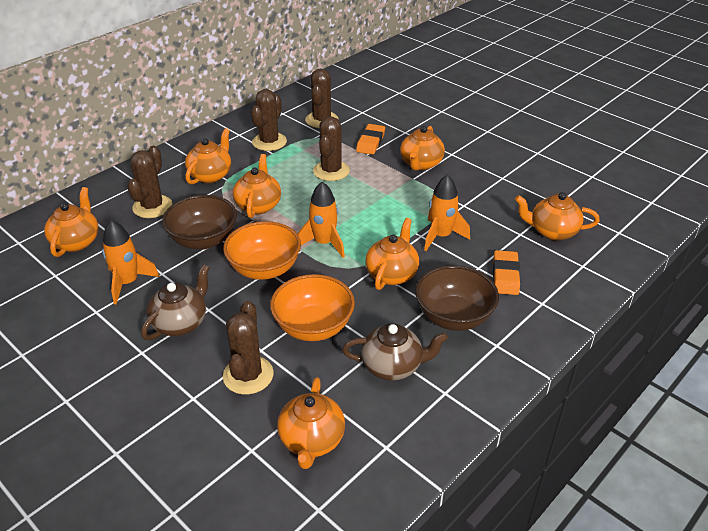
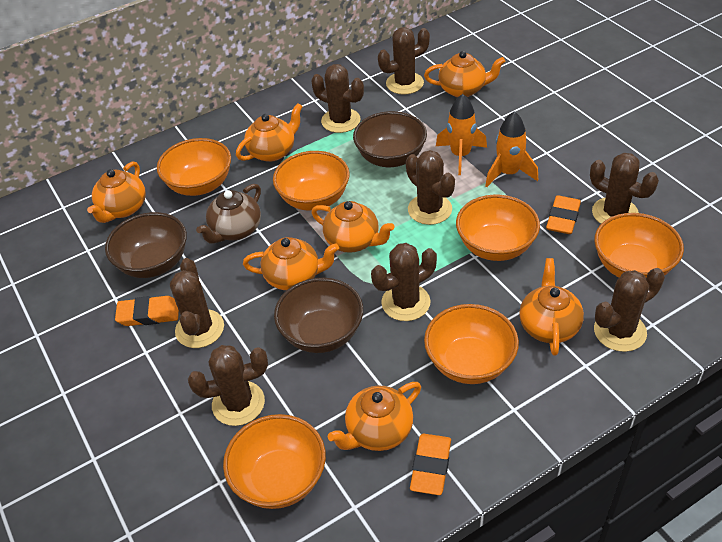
brown bowl: [162,195,237,249] [415,265,499,331] = 2 -> [105,212,187,278] [274,278,363,353] [353,111,427,167] = 3
brown cactus: [127,146,172,218] [223,301,274,395] [251,89,287,151] [305,69,339,128] [313,116,350,181] = 5 -> [170,258,224,348] [188,345,268,426] [311,64,364,133] [371,243,437,321] [378,27,430,95] [406,150,455,225] [590,153,659,224] [594,268,665,352] = 8
brown teapot: [141,264,210,340] [342,323,448,381] = 2 -> [196,184,261,244] = 1
orange bowl: [223,221,301,280] [270,274,355,341] = 2 -> [157,138,231,196] [223,414,326,509] [273,151,350,211] [424,304,519,384] [456,195,540,261] [594,213,684,278] = 6
orange eraser: [356,124,385,155] [493,250,520,295] = 2 -> [115,296,179,326] [410,434,451,495] [546,195,581,234] = 3
orange rocket: [102,220,160,305] [297,182,345,258] [424,175,470,251] = 3 -> [436,94,487,175] [485,111,538,187] = 2

